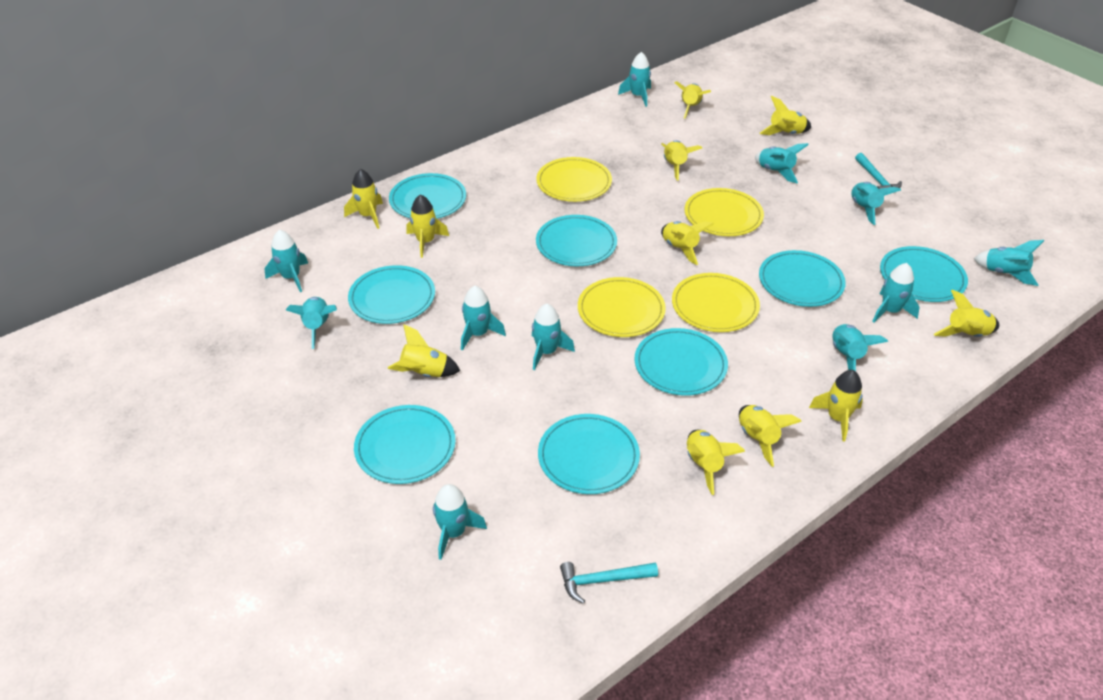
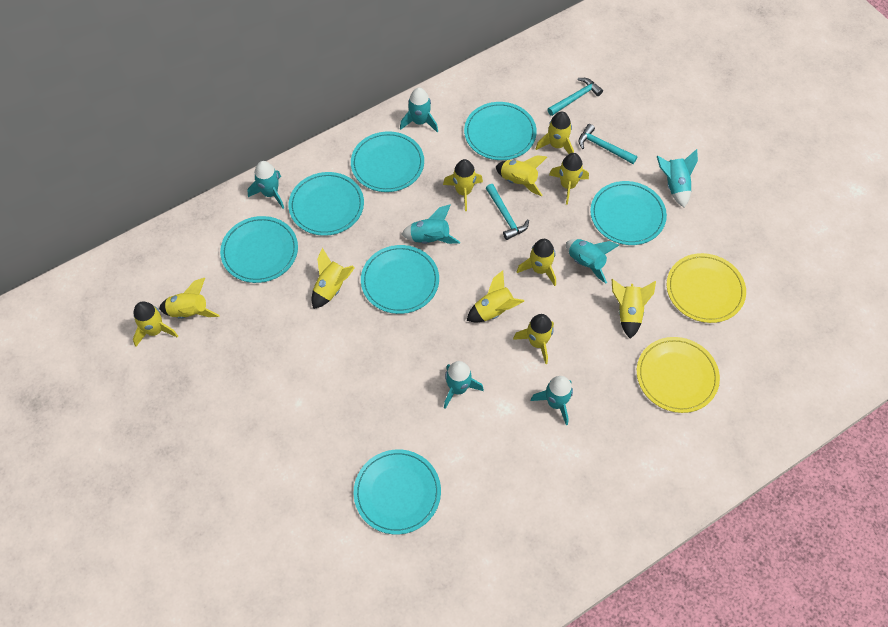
turquoise hammer: [560,562,658,604] [855,153,902,189] = 2 -> [486,184,529,240] [547,78,603,116] [579,124,637,164] = 3
turquoise plate: [348,265,435,324] [354,405,456,484] [389,173,466,219] [536,215,617,266] [538,414,640,494] [635,328,728,396] [759,250,846,307] [880,246,968,302] = 8 -> [220,216,298,283] [288,172,364,236] [351,131,424,192] [354,449,441,535] [361,245,439,314] [464,102,537,160] [590,181,667,245] = 7
turquoise rocket: [265,230,308,292] [286,297,337,349] [433,484,487,560] [461,286,506,350] [532,304,575,370] [618,52,651,107] [755,143,809,183] [832,324,888,371] [851,182,901,225] [872,263,920,323] [974,240,1044,286] = 11 -> [247,161,284,209] [400,88,438,132] [402,204,460,244] [444,361,484,409] [531,376,573,425] [566,239,619,283] [657,149,698,207] = 7
yellow plate: [536,157,612,202] [578,277,666,337] [672,273,760,332] [685,188,764,236] = 4 -> [637,337,720,413] [667,253,746,323] = 2

